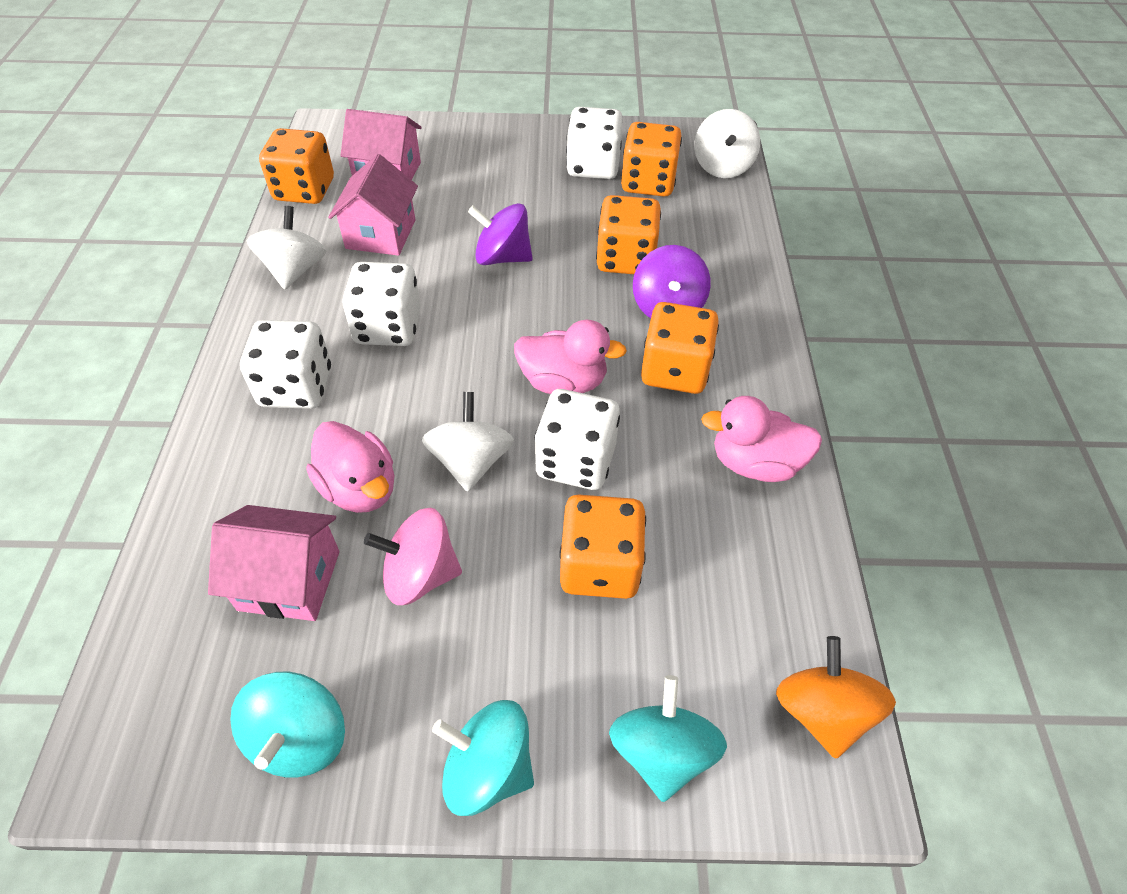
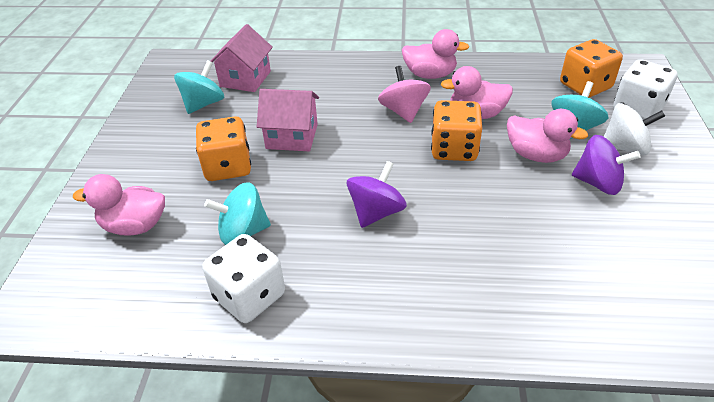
orange dice: [259,128,334,204] [559,494,646,599] [596,195,661,274] [621,122,682,197] [641,302,719,394] = 5 -> [196,116,251,181] [431,100,482,161] [560,39,623,98] = 3
orange spinning top: [776,636,896,759] = 1 -> none = 0
pink duck: [307,421,394,513] [514,320,627,394] [701,396,822,482] = 3 -> [73,174,165,236] [402,29,469,79] [440,66,513,119] [507,109,588,163] = 4
pink house: [208,505,340,621] [328,154,418,256] [341,109,422,180] = 3 -> [211,24,273,92] [257,89,319,151] = 2
white dice: [240,320,331,409] [342,262,421,346] [535,389,620,490] [566,107,623,179] = 4 -> [202,234,285,323] [613,59,678,120] = 2
white spinning top: [247,206,326,290] [422,392,514,492] [695,109,760,178] = 3 -> [604,103,665,155] = 1

